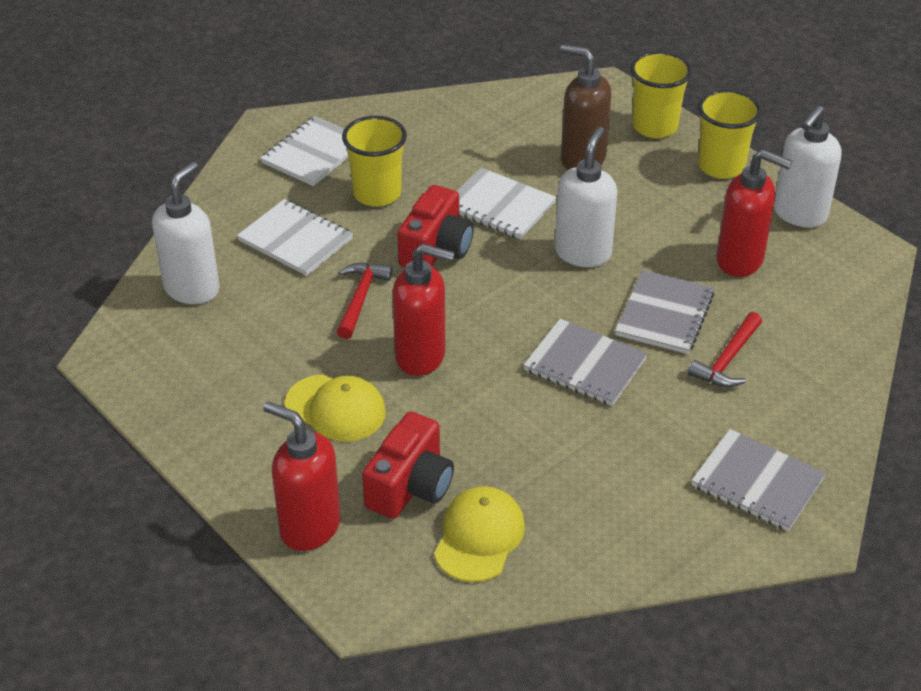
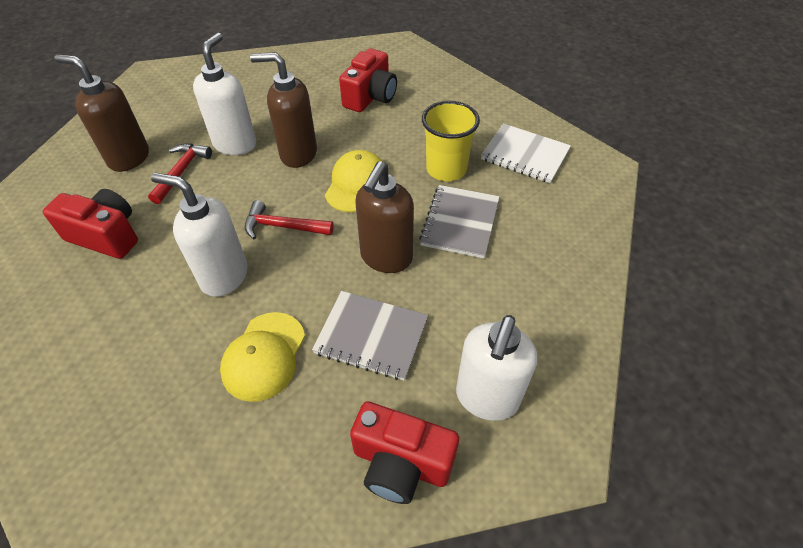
brown soap dispenser: [560,44,611,170] = 1 -> [54,54,149,172] [250,52,317,168] [355,161,414,273] = 3
grey notebook: [523,319,648,406] [615,270,714,354] [692,429,826,531] = 3 -> [312,291,428,381] [419,185,499,259] = 2
red camera: [362,411,454,519] [397,185,473,268] = 2 -> [43,189,138,259] [339,48,397,112] [350,401,459,504] = 3
red soap dispenser: [263,401,341,551] [392,244,455,376] [716,149,792,277] = 3 -> none = 0
white notebook: [237,199,353,276] [260,116,349,186] [457,168,557,239] = 3 -> [481,123,571,183] = 1
yellow cup: [342,116,407,207] [630,51,692,138] [698,89,762,179] = 3 -> [422,101,480,181] = 1

